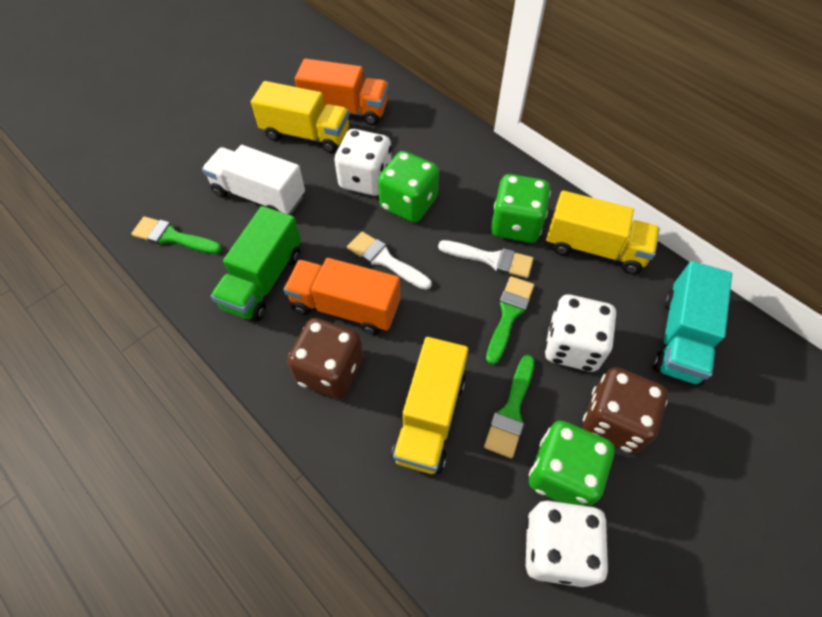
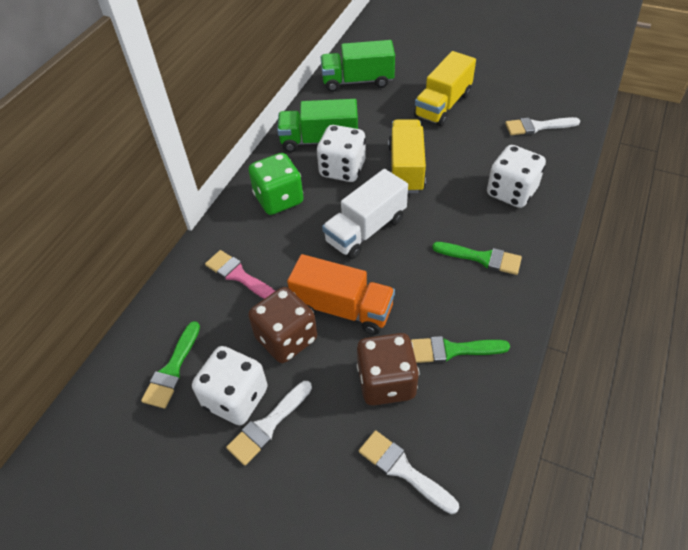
green dice: [378,151,439,223] [491,174,551,243] [529,421,614,506] = 3 -> [249,153,304,215] = 1
green truck: [211,206,301,321] = 1 -> [277,99,358,152] [321,40,395,92] = 2
orange truck: [284,258,400,335] [295,58,388,125] = 2 -> [287,254,395,335] = 1
pink brush: none = 0 -> [205,250,275,299] = 1
turquoise truck: [653,261,732,385] = 1 -> none = 0
white brush: [347,232,432,290] [438,240,533,278] = 2 -> [226,381,312,466] [359,430,459,514] [505,117,580,135] = 3
yellow truck: [251,81,349,153] [391,337,468,474] [546,190,660,274] = 3 -> [388,119,426,193] [414,51,476,126] = 2

